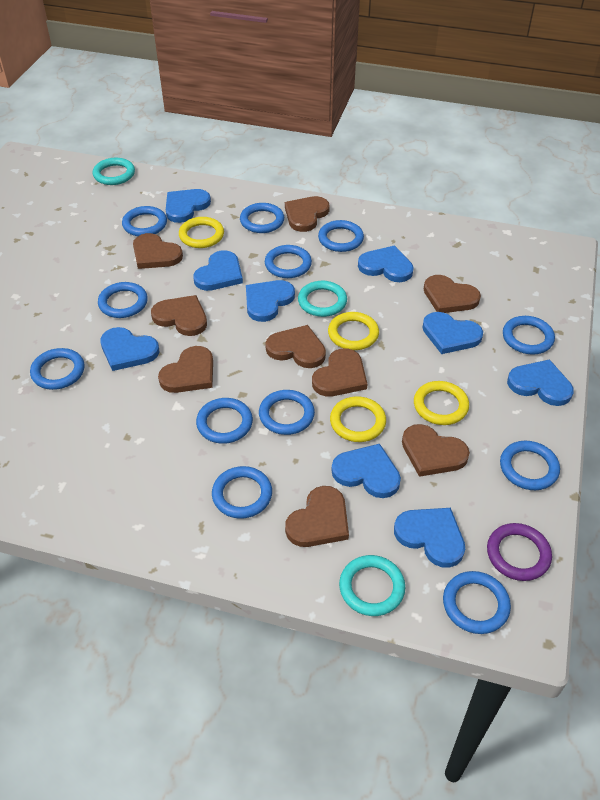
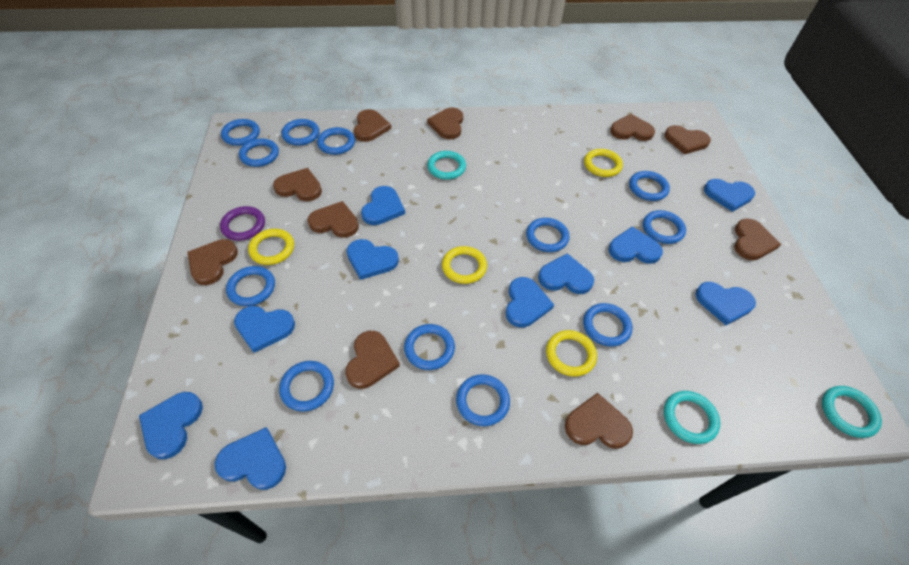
blue heart: [100,327,159,371] [166,189,211,223] [193,250,243,291] [246,280,295,322] [331,444,401,498] [358,245,414,282] [394,508,465,568] [422,312,483,354] [507,359,574,406] = 9 -> [139,392,203,459] [215,427,286,490] [234,306,295,353] [347,239,399,280] [361,186,405,225] [506,277,554,327] [538,253,594,294] [608,226,663,264] [695,282,756,325] [704,179,755,212] = 10
brown heart: [133,233,183,269] [151,295,207,336] [158,346,213,393] [265,325,326,368] [285,196,330,232] [285,486,349,547] [312,348,367,396] [402,424,470,477] [424,275,481,313] = 9 -> [187,239,238,285] [273,168,322,201] [308,201,359,238] [345,331,400,389] [354,109,391,142] [427,108,463,139] [565,393,633,449] [610,114,655,141] [664,125,711,154] [734,218,781,261] = 10

